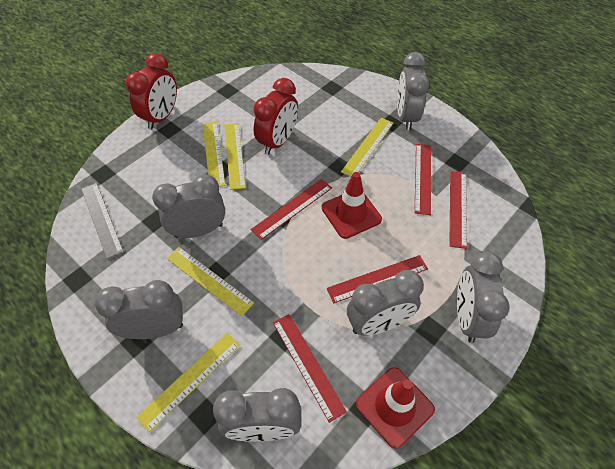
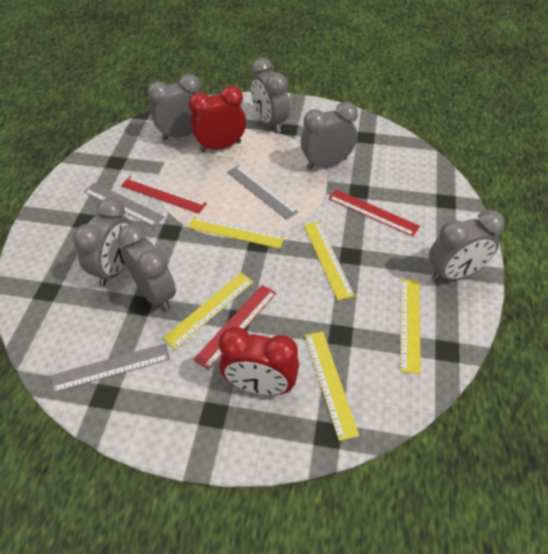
grey ruler: [81,183,124,259] = 1 -> [51,343,170,393] [84,183,164,227] [227,165,298,220] = 3
red ruler: [251,179,332,240] [273,314,347,423] [327,255,428,303] [414,144,431,215] [449,171,467,249] = 5 -> [121,176,207,214] [193,285,277,370] [328,189,420,237] = 3
red traffic cone: [322,172,382,239] [356,367,435,449] = 2 -> none = 0

